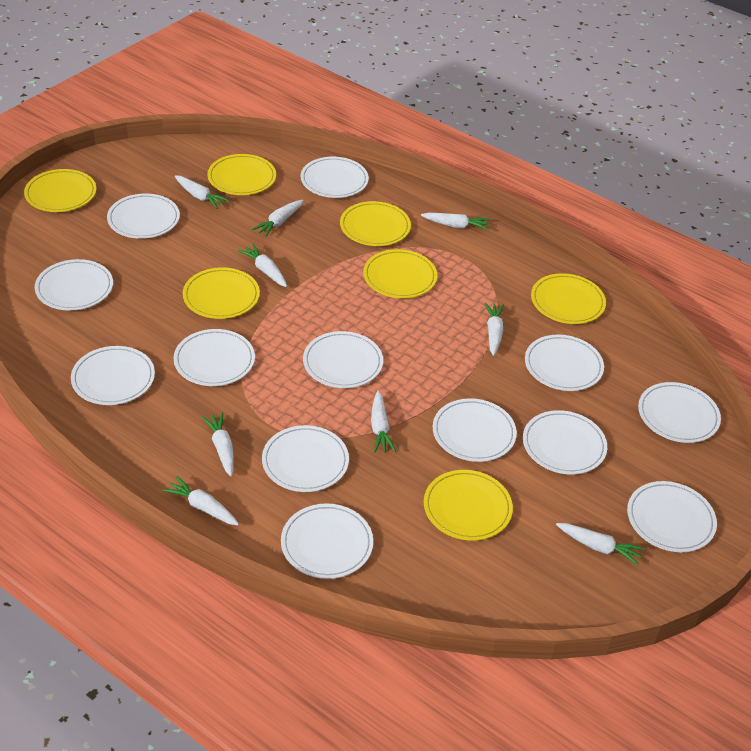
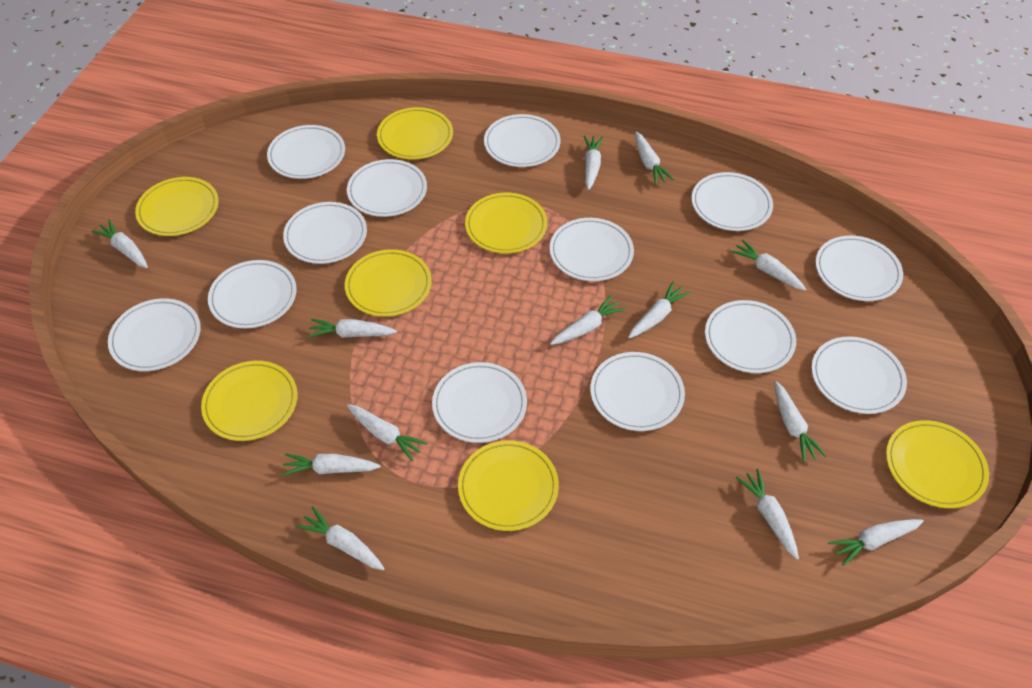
white carrot: [162,476,239,525] [175,175,229,209] [202,412,234,477] [238,244,287,287] [252,200,304,237] [371,391,396,453] [421,213,490,230] [485,303,504,356] [556,523,644,565] = 9 -> [91,220,148,268] [281,453,381,476] [296,507,385,570] [308,319,397,338] [347,404,428,462] [550,295,626,345] [584,136,604,190] [628,282,691,339] [635,132,674,185] [730,240,806,291] [736,469,799,560] [775,381,827,462] [828,519,924,566] = 13

